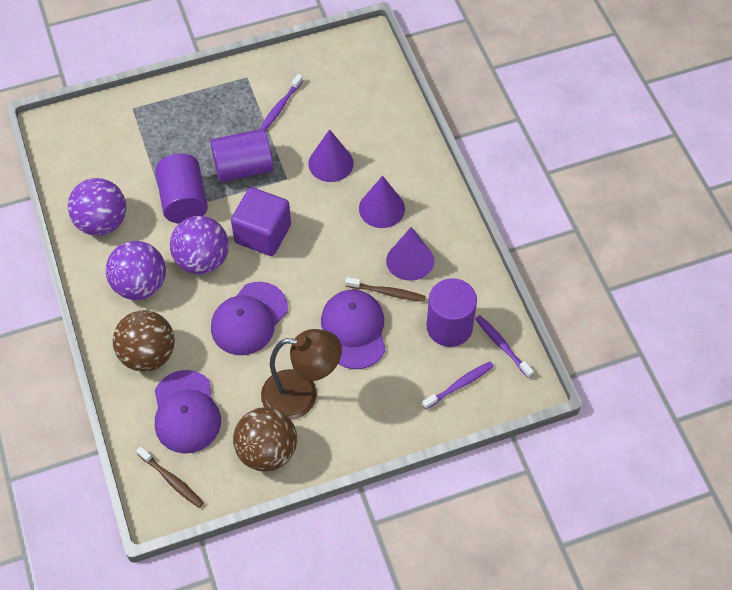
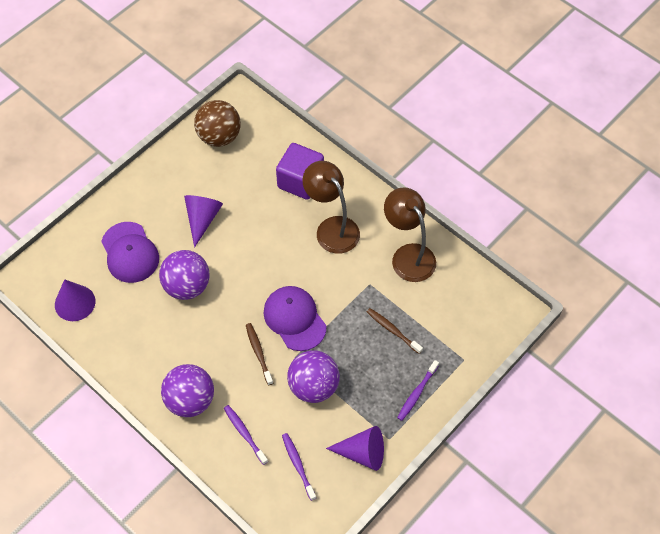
brown ball: [112,310,175,372] [233,407,297,472] = 2 -> [194,100,241,147] = 1
brown lamp: [261,329,342,420] = 1 -> [303,161,360,254] [384,187,436,282] = 2
purple cap: [155,370,221,454] [211,282,288,355] [321,290,386,369] = 3 -> [101,222,159,283] [264,286,327,351] = 2
purple cylinder: [155,153,208,223] [210,129,273,182] [426,278,477,347] = 3 -> none = 0

